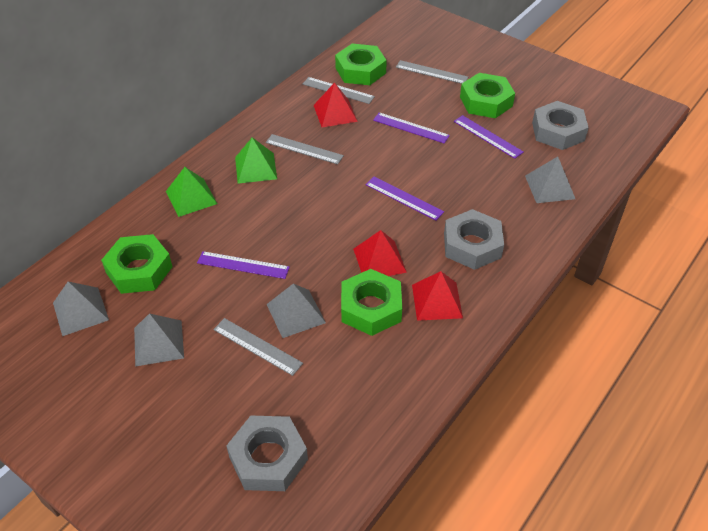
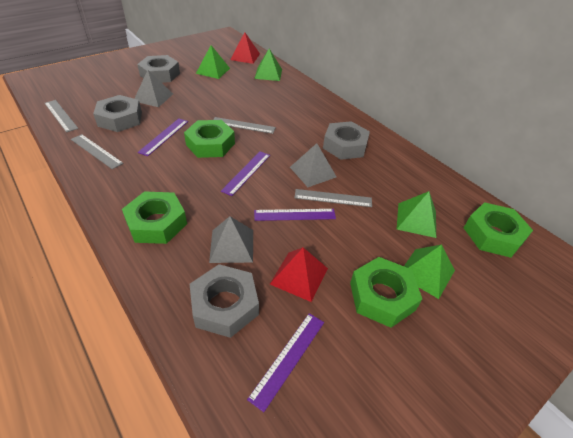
green pyramid: [166,167,217,217] [235,137,277,184] = 2 -> [196,45,230,79] [254,49,282,81] [397,191,436,238] [404,245,455,299] = 4
grey nut: [226,416,308,491] [444,209,504,270] [532,101,589,150] = 3 -> [93,95,142,132] [137,55,180,83] [190,264,259,338] [323,121,370,160] = 4
grey pyramid: [53,282,109,336] [134,313,184,366] [267,284,326,338] [525,157,575,203] = 4 -> [134,70,173,107] [209,216,253,263] [290,143,337,187] = 3
red pyramid: [313,82,358,128] [353,230,407,276] [412,271,463,321] = 3 -> [230,32,260,64] [270,247,328,302] = 2

